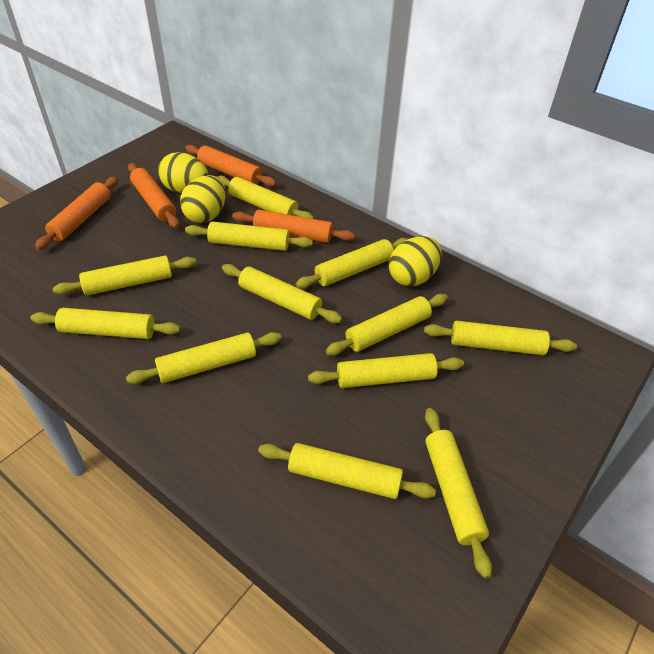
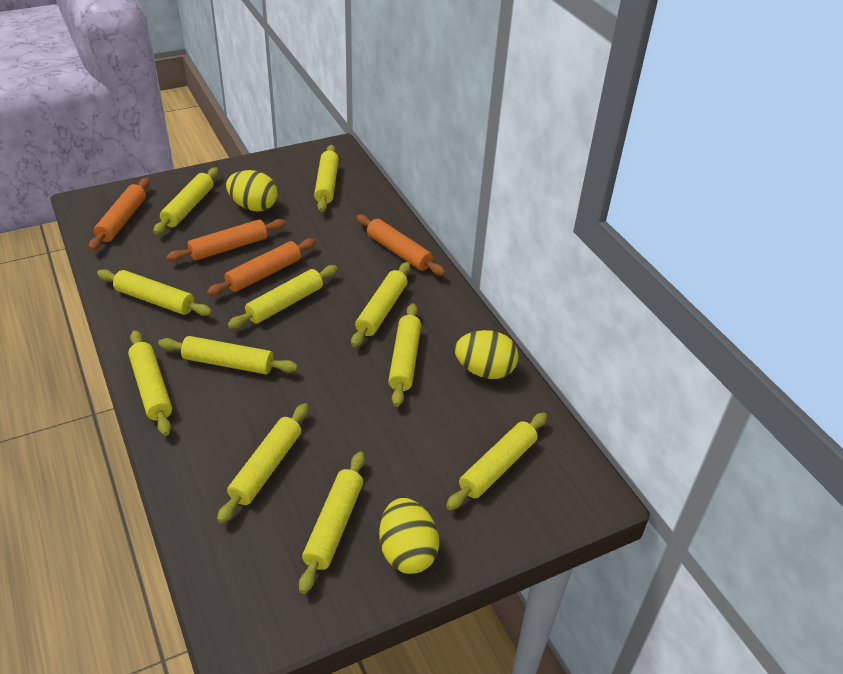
yellow rolling pin: [31,308,180,339] [53,256,196,295] [126,332,281,384] [185,222,313,251] [216,175,314,219] [222,264,342,323] [258,443,436,499] [295,238,408,289] [308,353,464,388] [326,294,448,356] [424,321,577,355] [425,408,492,579] = 12 -> [97,269,212,316] [128,330,172,436] [153,167,218,235] [158,336,298,374] [217,403,309,523] [228,265,337,329] [299,452,365,594] [314,145,339,212] [351,262,410,347] [388,303,421,407] [446,412,547,510] = 11

